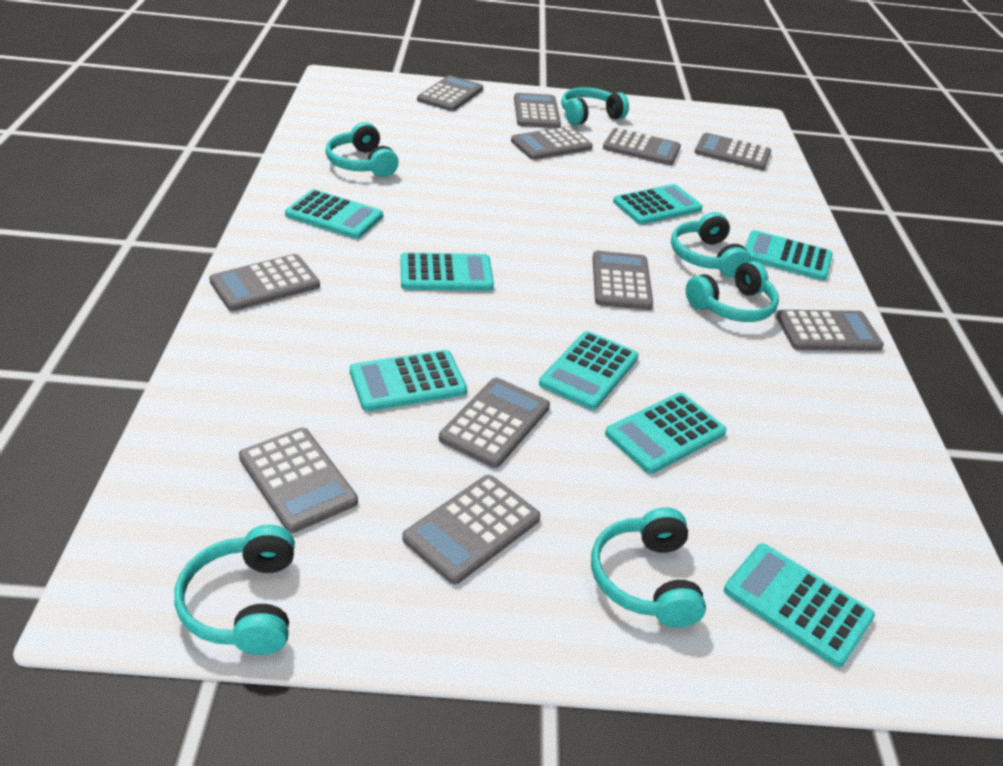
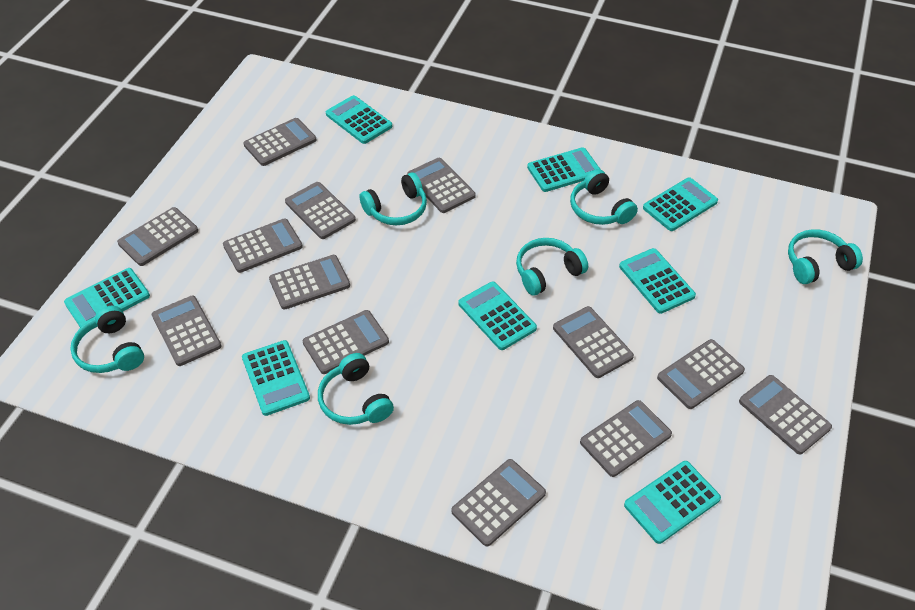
grey calculator: [209,254,320,311] [239,428,358,533] [402,475,541,584] [417,75,483,111] [439,378,550,468] [511,126,593,160] [514,93,561,128] [593,251,653,310] [603,128,681,165] [695,133,771,170] [776,310,884,351] = 11 -> [117,207,198,266] [152,296,221,366] [223,218,303,273] [244,118,316,166] [269,255,350,310] [285,182,356,239] [303,310,389,374] [407,158,476,213] [451,459,546,546] [553,306,634,378] [580,400,672,477] [657,339,745,409] [739,375,832,455] = 13

